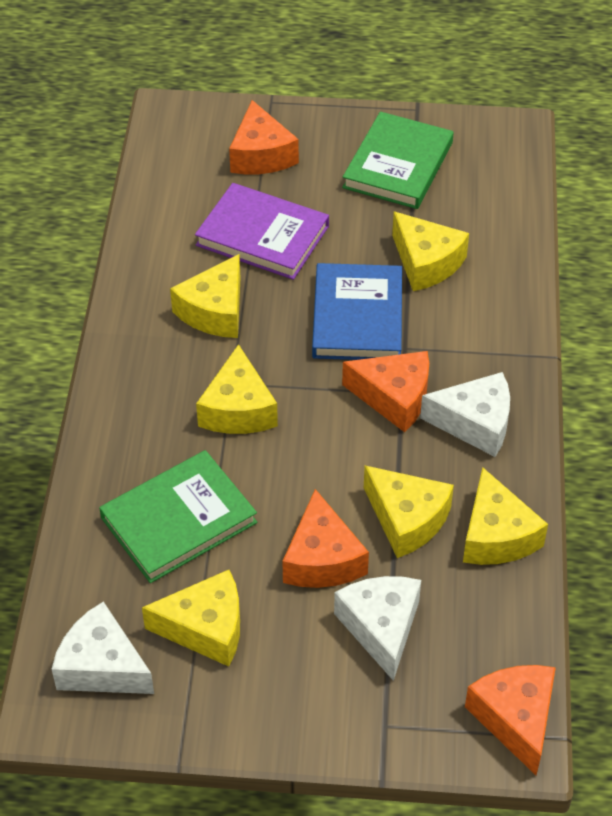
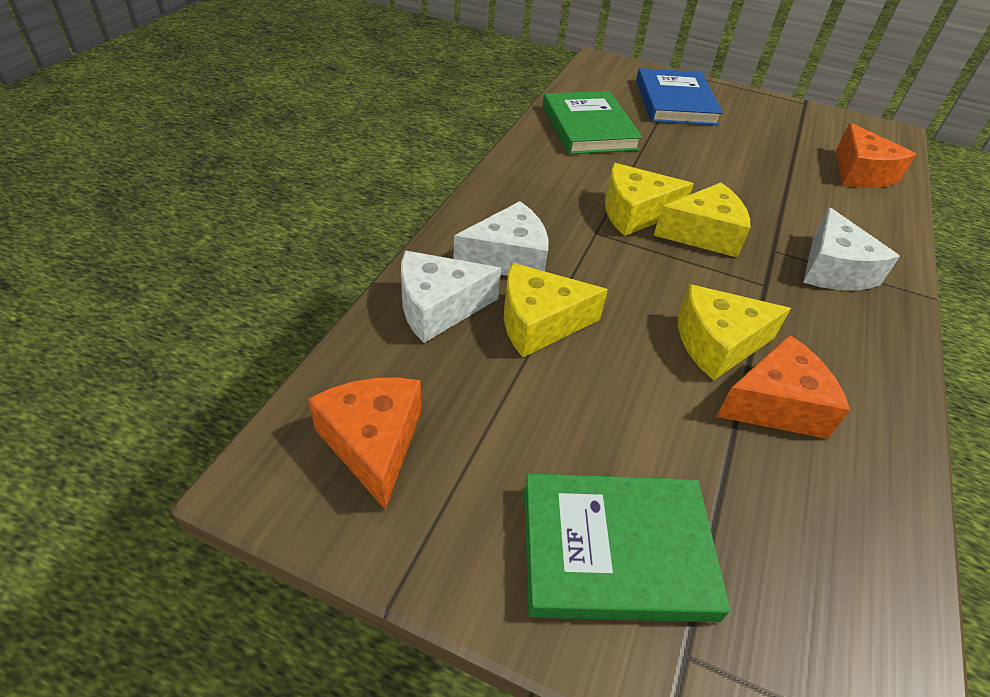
orange cheese: [229,100,299,174] [282,489,369,588] [342,351,429,432] [465,665,556,775] = 4 -> [308,377,421,510] [716,335,850,439] [836,123,916,188] = 3
purple book: [195,183,329,280] = 1 -> none = 0
yellow cheese: [142,570,240,666] [170,254,241,338] [196,344,278,434] [364,465,454,558] [392,211,469,291] [463,467,548,565] = 6 -> [504,263,608,357] [605,163,694,236] [653,183,750,258] [678,284,791,380] = 4

